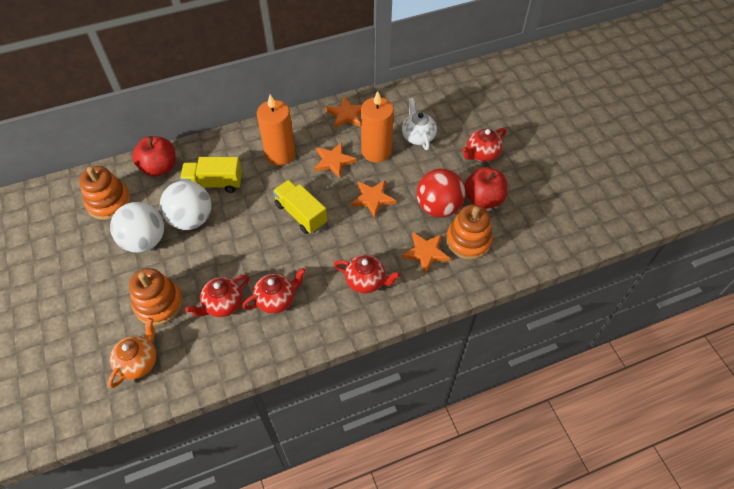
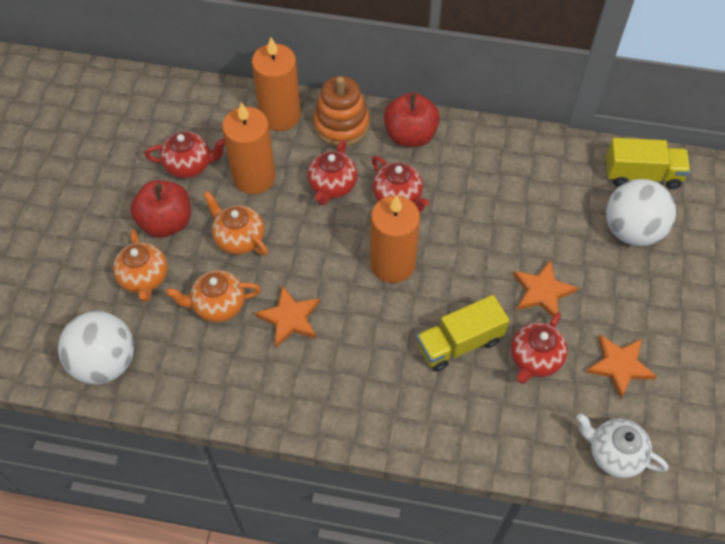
orange candle: [257,95,296,166] [361,91,394,163] = 2 -> [222,102,275,194] [252,37,301,131] [370,195,420,283] = 3
orange stacking toy: [79,166,131,220] [129,268,183,326] [446,204,493,260] = 3 -> [313,76,369,146] = 1
orange star: [314,142,357,178] [325,97,362,128] [351,180,396,218] [402,232,451,274] = 4 -> [255,285,320,347] [513,260,578,317] [586,335,657,399] = 3
orange teapot: [108,318,156,388] = 1 -> [113,229,168,302] [166,270,261,322] [203,191,268,256] = 3
red ball: [416,168,466,217] = 1 -> none = 0

